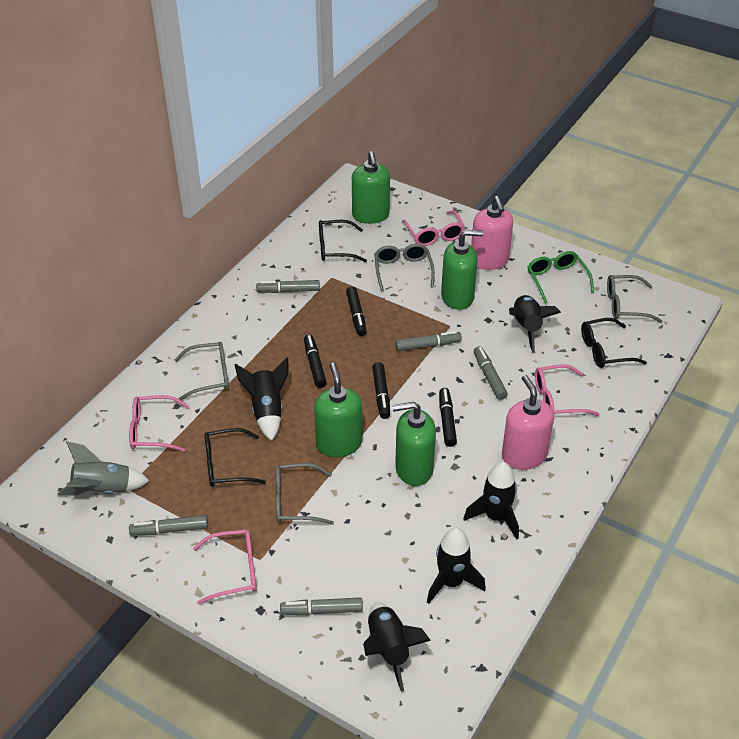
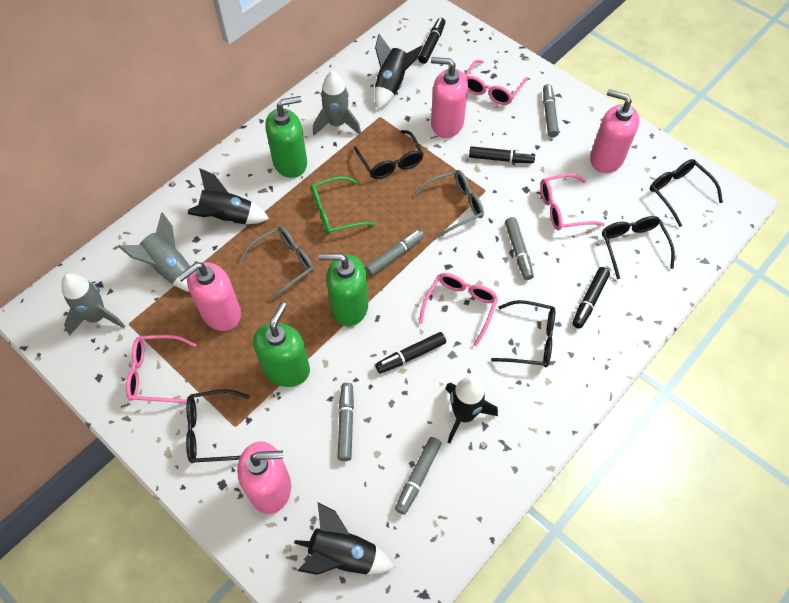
black glasses: [205,428,266,487] [319,220,367,262] [581,318,647,368] = 3 -> [186,389,250,463] [354,130,423,179] [491,300,555,367] [602,216,675,279] [650,159,723,227] = 5
black rocket: [234,358,289,441] [363,602,431,692] [427,528,486,604] [463,462,519,540] [509,295,561,353] = 5 -> [188,168,269,224] [294,503,395,575] [374,34,423,110] [445,377,498,444] = 4
green soap dispenser: [314,363,362,457] [352,151,390,224] [392,402,436,486] [441,230,484,310] = 4 -> [253,302,310,387] [265,96,307,178] [318,253,368,326] = 3
grey glasses: [174,342,229,400] [276,463,334,525] [374,244,435,292] [607,275,662,323] = 4 -> [240,226,314,302] [414,170,484,238] = 2
grey rocket: [58,441,149,496] = 1 -> [62,273,125,336] [118,212,190,292] [313,71,361,136] = 3
pink soap dispenser: [471,196,513,270] [502,375,554,470] = 2 -> [177,262,241,331] [237,442,291,514] [431,57,468,138] [590,89,639,173] = 4

